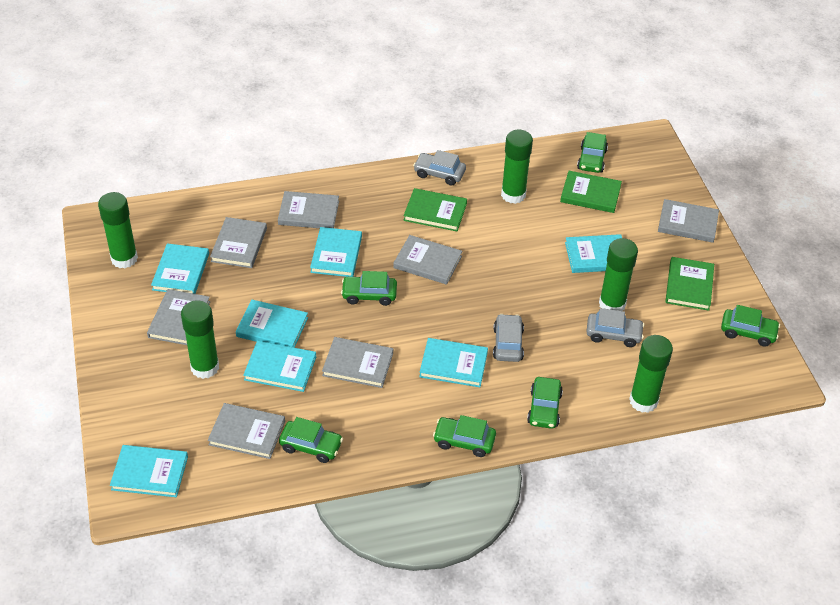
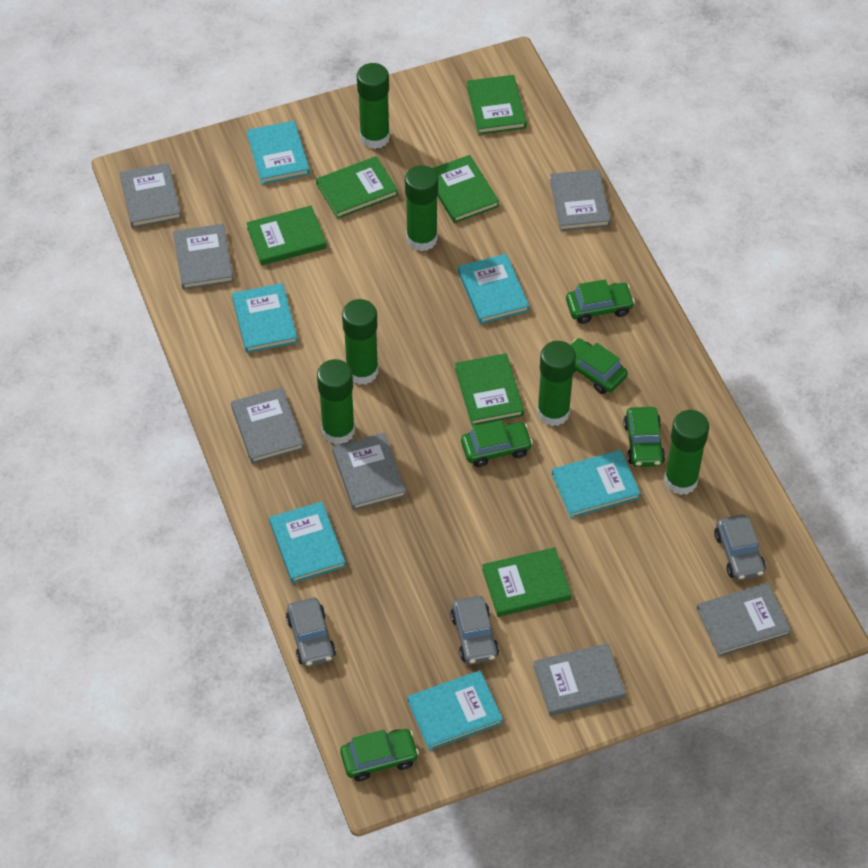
green book: [403,188,467,231] [560,171,622,213] [665,257,714,311] = 3 -> [246,206,327,266] [316,156,398,219] [432,155,499,223] [455,353,524,426] [467,75,527,135] [482,547,572,617] = 6
green car: [279,417,343,463] [341,271,397,306] [433,415,496,457] [527,377,563,429] [577,132,608,173] [721,305,780,346] = 6 -> [340,729,419,781] [461,420,533,467] [566,279,635,324] [571,338,628,394] [623,407,665,467] = 5
green glue stick: [98,192,138,268] [181,300,219,379] [501,130,533,204] [599,238,638,311] [629,335,673,413] = 5 -> [317,359,355,445] [342,299,378,385] [357,63,390,149] [405,165,438,251] [537,341,576,426] [664,410,709,495] = 6
turquoise book: [110,445,188,497] [151,243,209,294] [236,300,308,348] [243,341,316,392] [310,227,362,277] [419,338,488,387] [565,234,622,273] = 7 -> [232,283,298,353] [247,121,310,184] [269,501,346,583] [408,670,503,751] [458,254,529,324] [552,450,641,518] = 6

